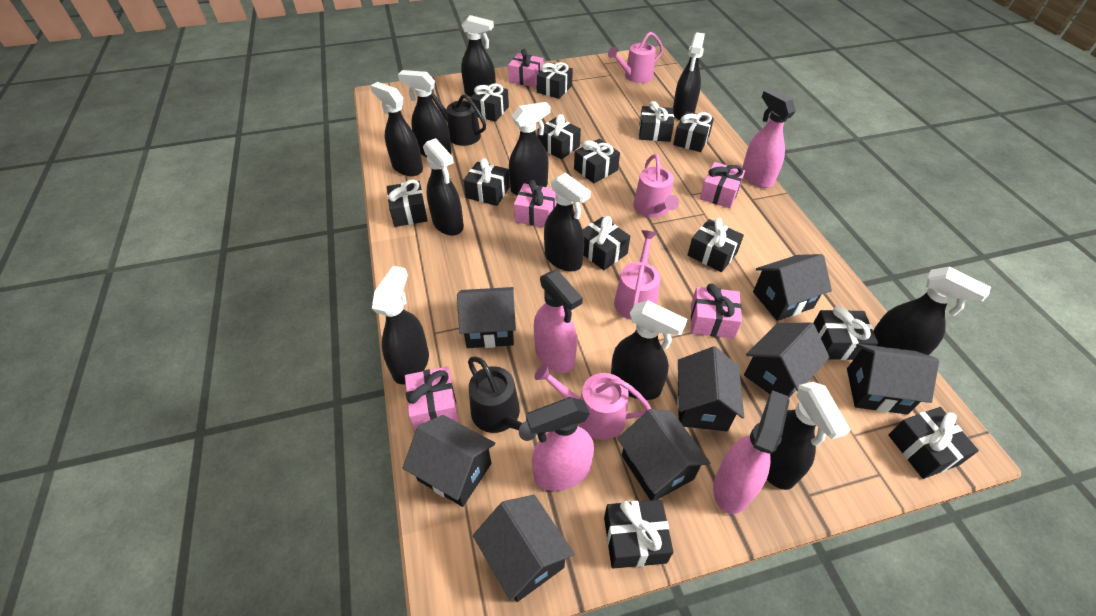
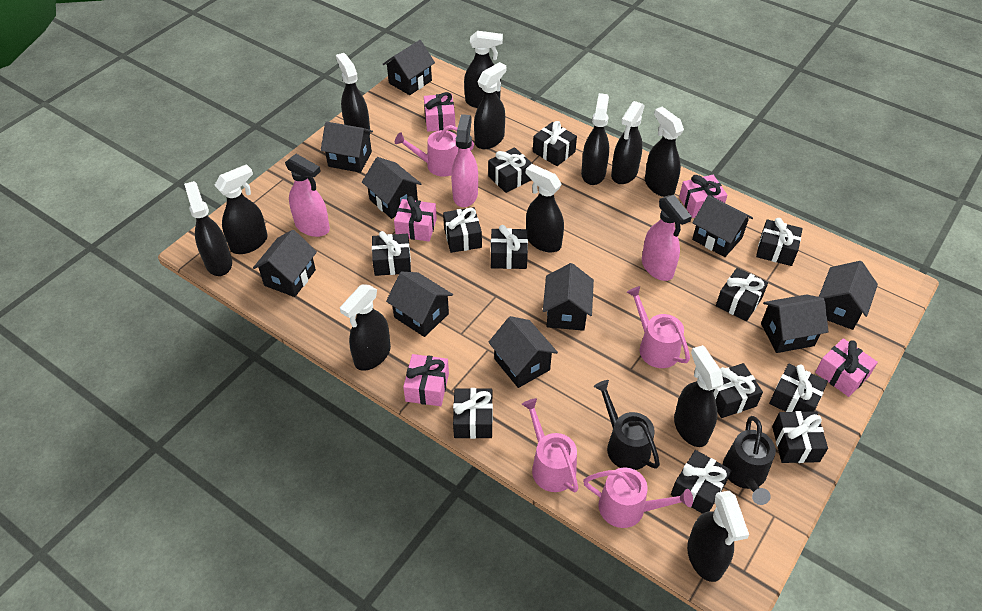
black gift: [387,180,428,227] [463,158,510,206] [470,84,509,122] [536,62,573,99] [537,114,581,159] [574,139,620,183] [582,216,630,270] [604,500,674,569] [639,101,674,142] [673,111,714,152] [688,218,744,272] [813,306,878,360] [888,407,979,479] = 13 -> [372,231,411,276] [443,207,482,253] [453,388,493,439] [488,147,533,193] [491,225,528,269] [533,121,577,166] [671,450,732,514] [713,363,763,418] [716,268,768,321] [756,218,803,266] [769,364,828,412] [772,411,828,463] = 12
black house: [403,415,495,507] [457,287,516,348] [473,495,574,602] [618,409,710,500] [677,346,744,432] [744,322,830,397] [753,254,832,321] [847,344,939,415] = 8 -> [253,230,317,297] [321,121,373,173] [362,157,421,219] [383,40,435,95] [386,272,453,337] [488,316,558,388] [543,263,594,331] [692,195,753,257] [761,294,829,353] [819,261,878,330] = 10
black spray bottle: [370,82,423,176] [372,266,429,385] [398,70,452,157] [423,138,464,236] [461,15,496,97] [509,102,551,195] [544,173,591,271] [611,300,687,400] [673,32,705,120] [767,382,851,490] [873,267,991,355] = 11 -> [184,181,232,276] [214,164,268,254] [336,53,370,135] [340,285,391,371] [464,31,503,108] [474,62,506,149] [526,164,564,252] [581,93,609,185] [611,101,645,184] [645,107,684,197] [674,345,724,447] [687,491,749,582] = 12
pink spray bottle: [526,397,594,491] [534,270,583,373] [713,390,789,514] [742,89,796,188] = 4 -> [285,154,330,237] [451,114,478,207] [642,195,692,281] = 3

